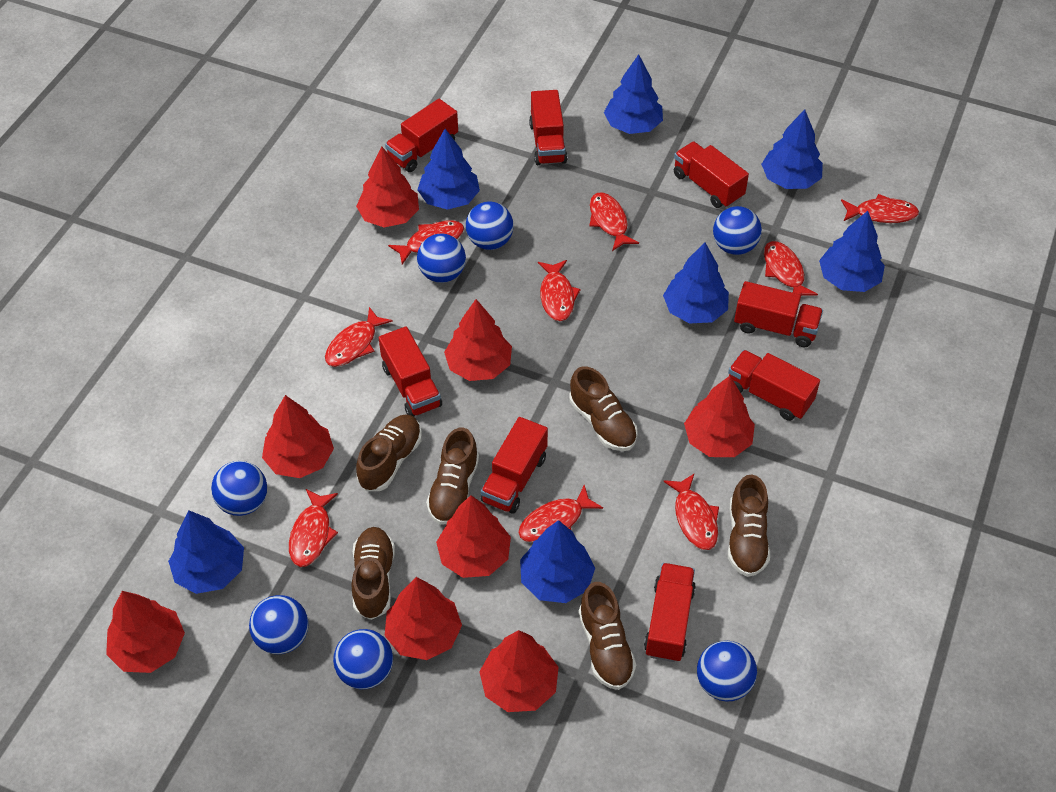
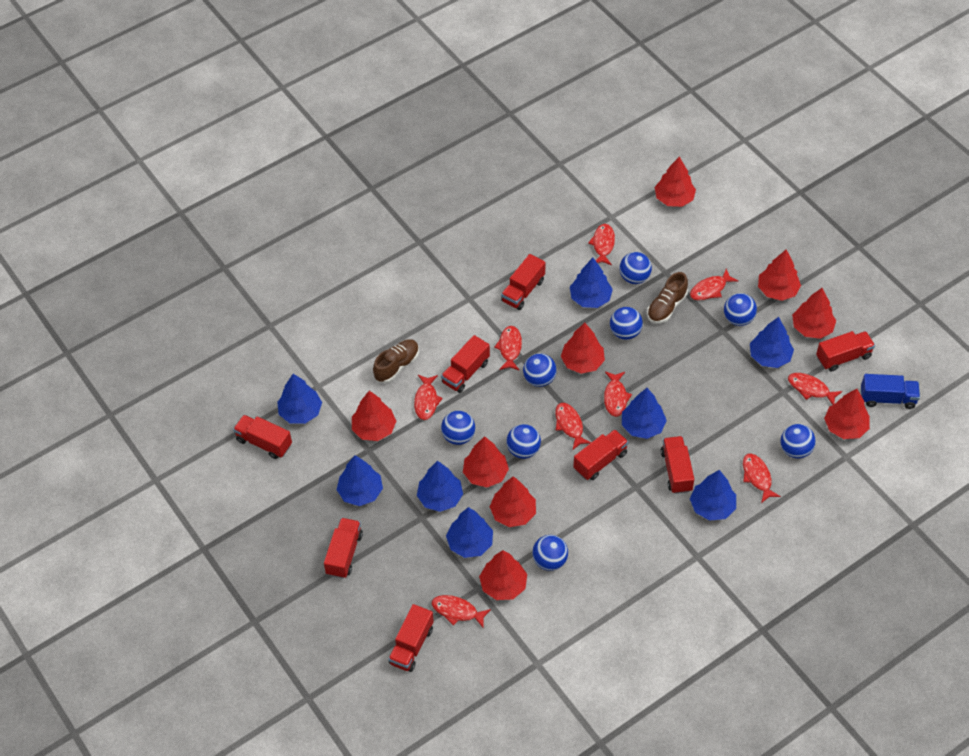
blue ball: [211,461,267,516] [249,595,309,654] [333,629,393,689] [417,234,466,283] [466,201,514,250] [697,641,757,702] [713,206,762,255] = 7 -> [441,411,475,445] [506,424,541,459] [523,353,557,387] [532,535,568,571] [610,307,643,340] [619,252,652,284] [724,293,757,326] [781,424,816,458] = 8
blue tree: [168,510,244,594] [417,129,480,210] [520,520,595,603] [604,54,663,134] [663,242,729,324] [761,109,823,189] [819,211,885,292] = 7 -> [277,374,322,424] [337,455,383,506] [417,461,463,512] [446,507,493,558] [570,258,613,308] [622,388,667,439] [690,470,736,521] [750,317,794,368] = 8
blue truck: none = 0 -> [861,374,920,409] = 1
brown shoe: [352,527,395,620] [356,414,422,491] [426,428,479,525] [569,366,638,451] [579,582,636,690] [728,474,770,577] = 6 -> [373,339,419,383] [647,272,688,323] = 2
red tree: [106,591,185,673] [262,395,334,478] [356,146,419,228] [385,577,462,660] [436,495,511,578] [444,299,512,381] [479,630,559,712] [684,376,755,457] = 8 -> [352,391,396,441] [463,436,509,487] [479,550,527,600] [490,476,536,527] [561,323,605,374] [655,157,696,207] [758,250,801,301] [792,288,836,339] [824,389,870,439] = 9

